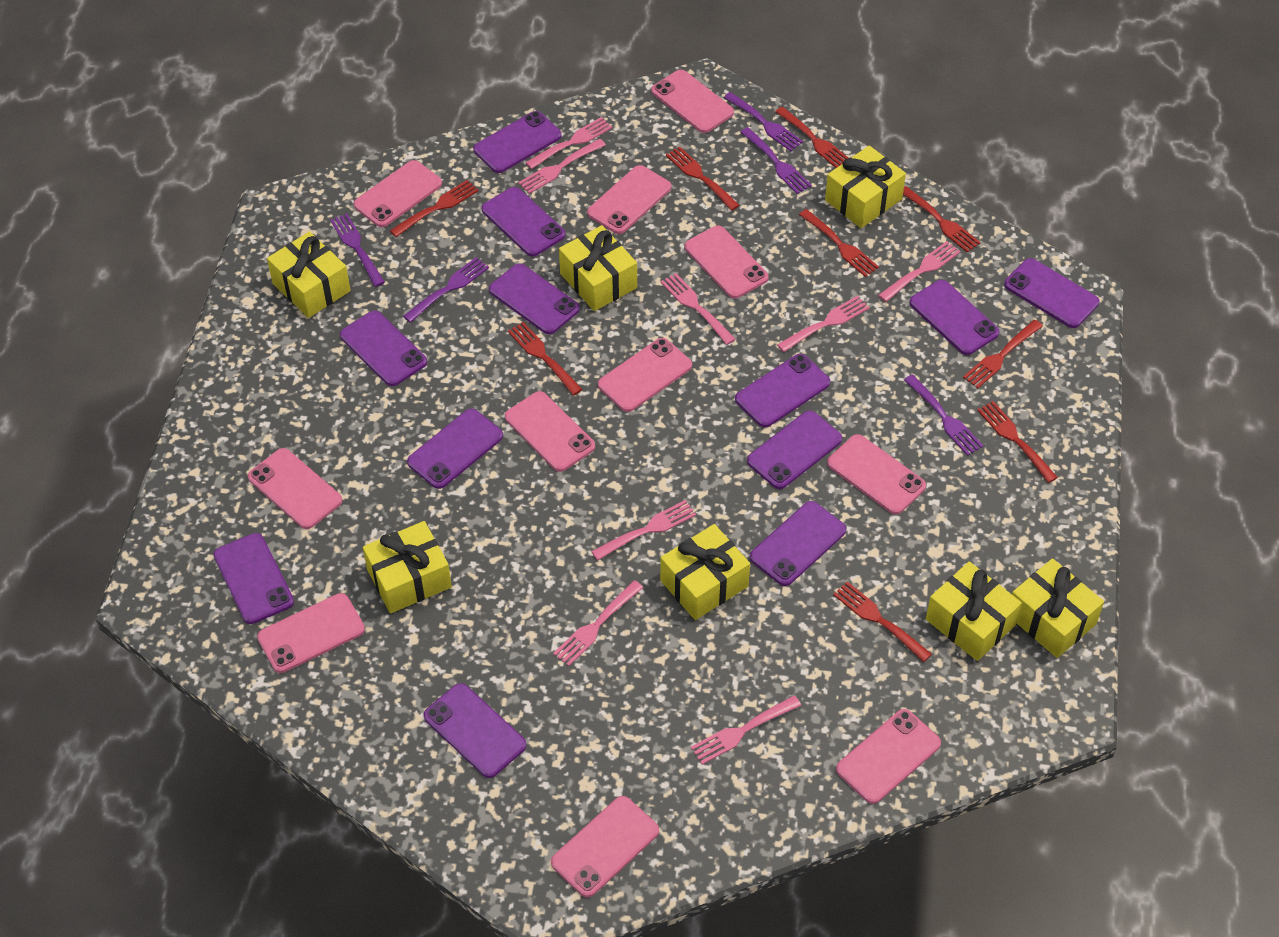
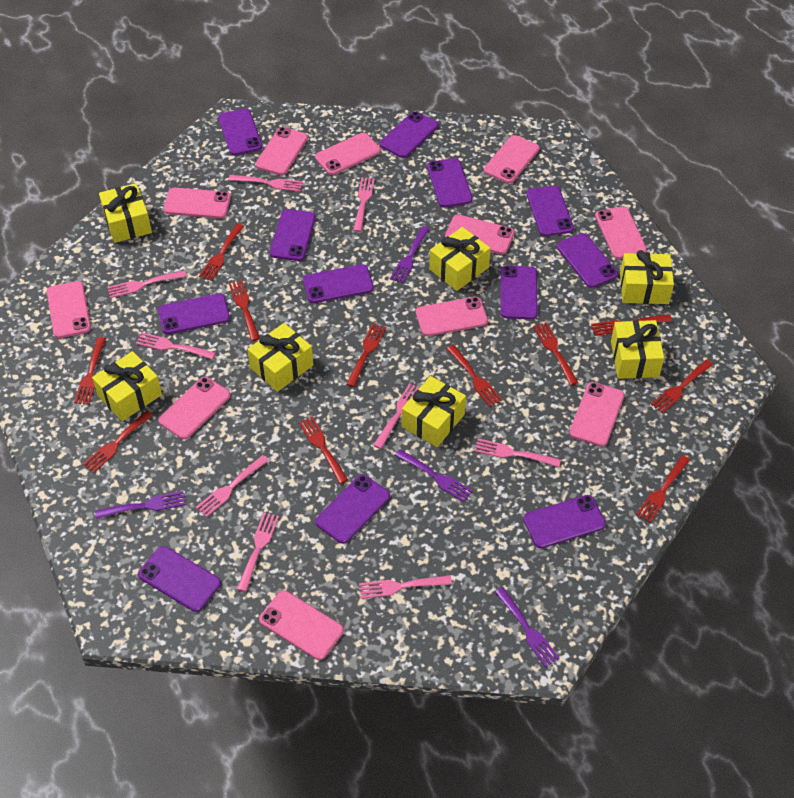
pink fork: [518,139,606,194] [525,117,612,169] [553,580,643,666] [591,500,696,560] [661,273,736,345] [691,695,801,765] [777,296,869,352] [878,241,961,302] = 8 -> [107,270,187,298] [136,332,216,360] [196,455,269,517] [228,175,303,192] [237,513,279,592] [353,177,375,232] [359,575,452,599] [373,383,419,449] [474,438,561,467] = 9
purple fork: [330,213,385,287] [403,257,489,323] [724,92,803,151] [740,127,812,194] [904,374,983,456] = 5 -> [95,491,185,519] [390,226,430,283] [395,449,473,502] [495,587,560,667] = 4
red fork: [390,180,479,237] [508,322,583,395] [666,147,740,211] [775,107,848,168] [799,209,879,277] [833,582,932,662] [903,186,981,252] [963,320,1043,388] [977,401,1058,483] = 9 -> [74,337,106,405] [83,411,153,473] [199,224,244,281] [229,280,260,341] [299,417,348,484] [346,323,386,387] [447,345,502,407] [533,322,578,385] [591,314,672,336] [636,455,690,523] [651,360,713,414] = 11

